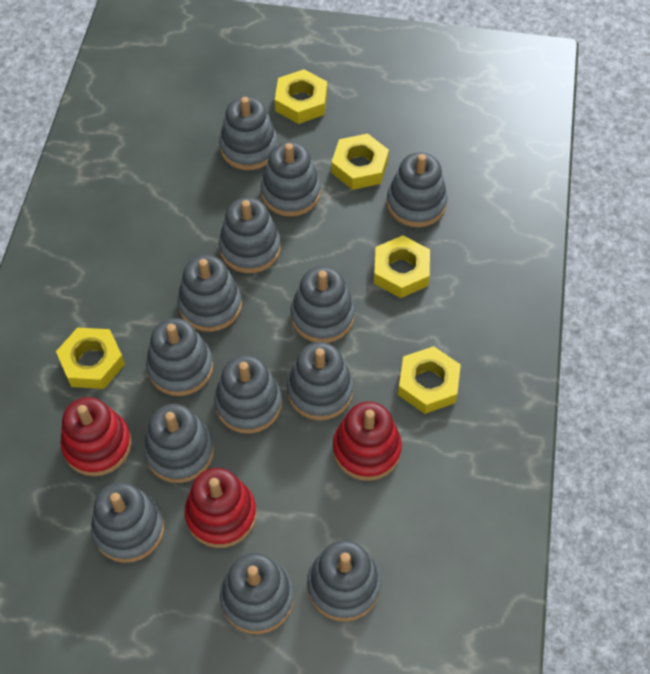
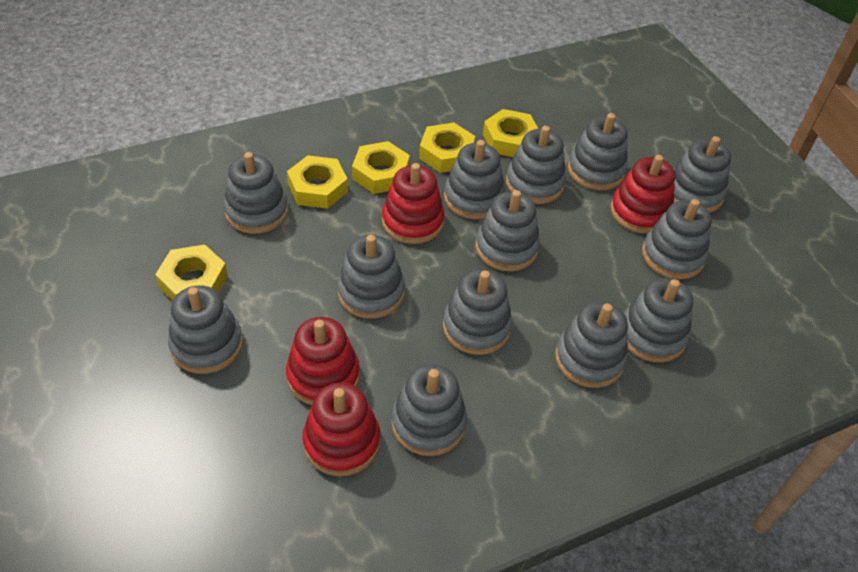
red stacking toy: [61,397,132,476] [185,468,256,548] [333,401,402,481] = 3 -> [286,317,360,405] [303,383,380,476] [382,163,445,244] [610,155,675,234] = 4

